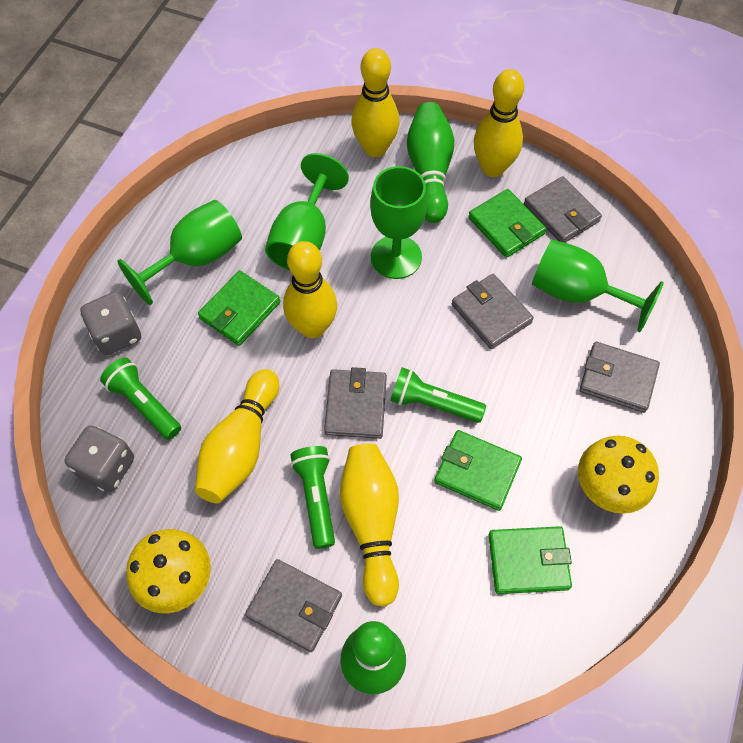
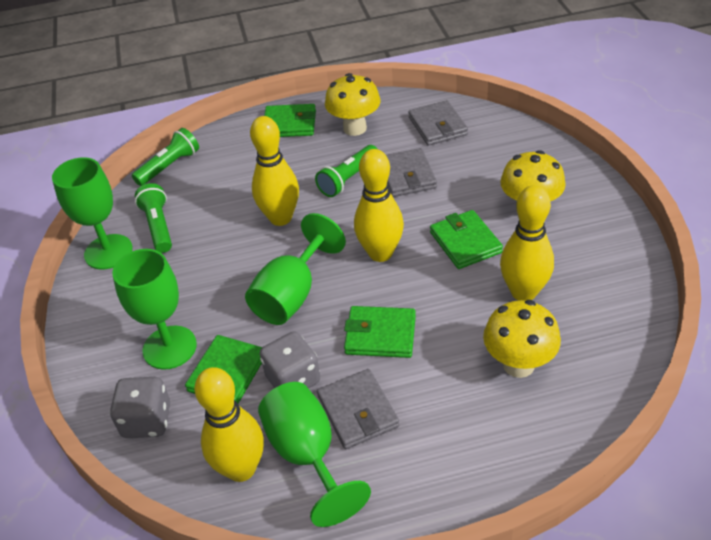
green bowling pin: [340,621,406,694] [407,102,454,223] = 2 -> none = 0
grey wallet: [245,559,342,652] [324,367,387,439] [452,274,534,349] [524,176,602,243] [579,342,660,413] = 5 -> [317,369,399,449] [386,148,437,197] [409,100,468,146] = 3
yellow bowling pin: [195,369,279,503] [283,241,337,338] [340,443,399,607] [352,48,399,157] [474,69,524,177] = 5 -> [194,367,264,482] [250,116,299,226] [354,149,404,262] [500,185,554,301] = 4
yellow mushroom: [126,529,211,613] [578,436,659,514] = 2 -> [325,73,381,136] [483,300,561,378] [500,150,566,211] = 3

